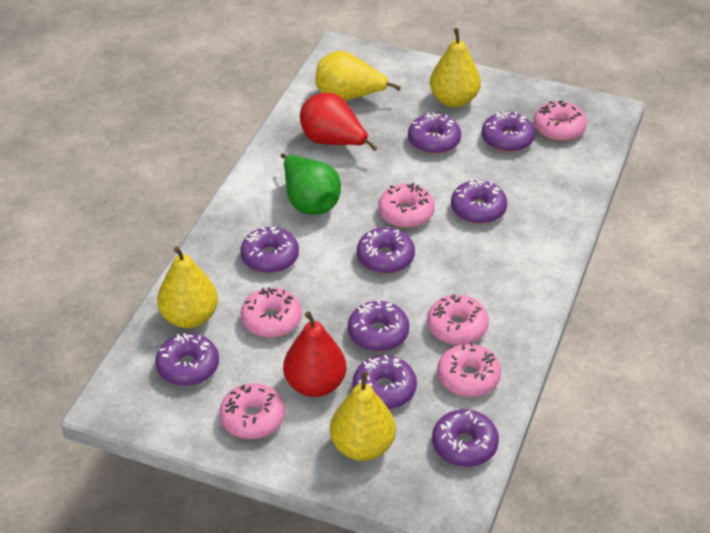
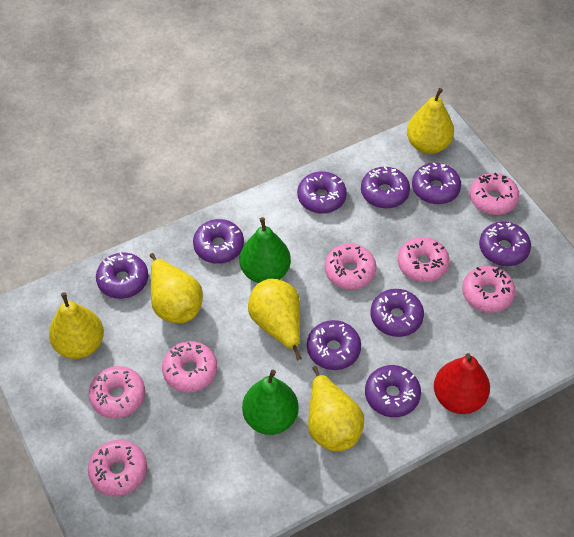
green pear: [281,153,341,215] = 1 -> [240,217,291,283] [242,370,299,435] = 2
pink donut: [219,383,285,439] [241,287,302,338] [378,183,435,228] [427,294,489,345] [437,342,501,397] [534,101,587,141] = 6 -> [88,440,147,496] [89,366,145,419] [162,341,217,392] [325,244,376,289] [398,237,450,282] [462,266,516,313] [469,173,520,215] = 7
red pear: [283,311,346,397] [300,93,377,151] = 2 -> [434,353,490,414] = 1
yellow pear: [157,247,218,328] [315,51,401,101] [330,371,396,461] [430,28,481,107] = 4 -> [49,292,104,359] [150,253,203,323] [248,279,302,361] [308,366,364,452] [407,88,454,154] = 5

